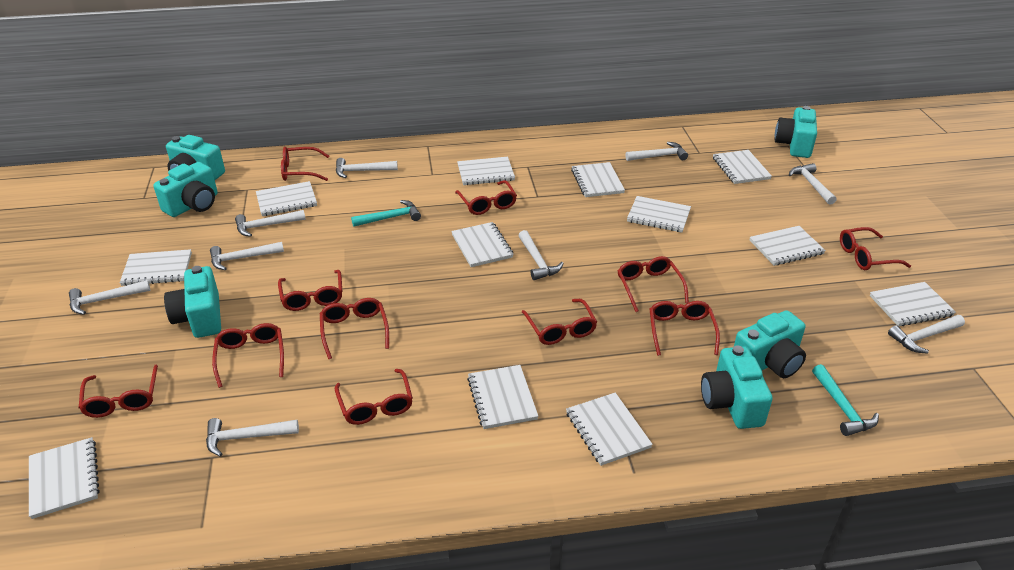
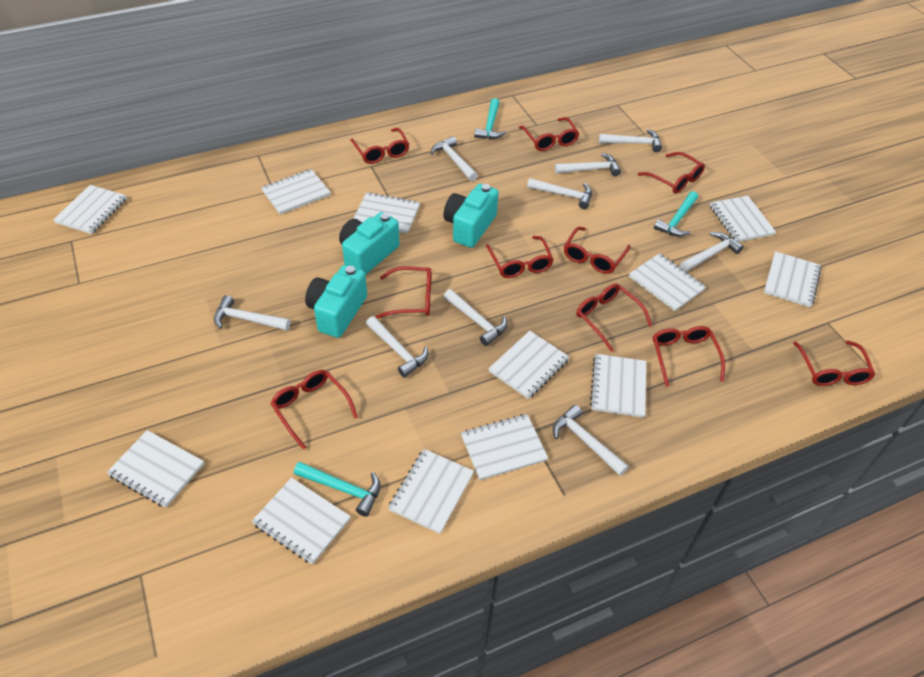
red glasses: [78,364,158,418] [212,323,284,388] [278,270,342,311] [281,147,329,181] [320,298,389,359] [335,369,413,425] [455,180,517,215] [522,299,597,345] [618,256,689,312] [650,301,720,356] [840,227,911,270] = 11 -> [270,370,358,450] [350,128,409,164] [376,266,431,318] [486,236,554,278] [519,117,579,151] [564,227,630,274] [576,283,652,352] [638,152,705,194] [653,326,725,387] [793,340,875,386] = 10
turquoise camera: [153,162,218,217] [164,266,221,338] [166,135,225,180] [701,345,773,429] [734,310,806,378] [775,106,817,158] = 6 -> [305,265,367,338] [339,212,400,275] [443,184,499,248] = 3
turquoise hammer: [351,200,421,227] [812,364,879,436] = 2 -> [294,462,380,517] [474,98,506,139] [654,191,698,237] = 3

